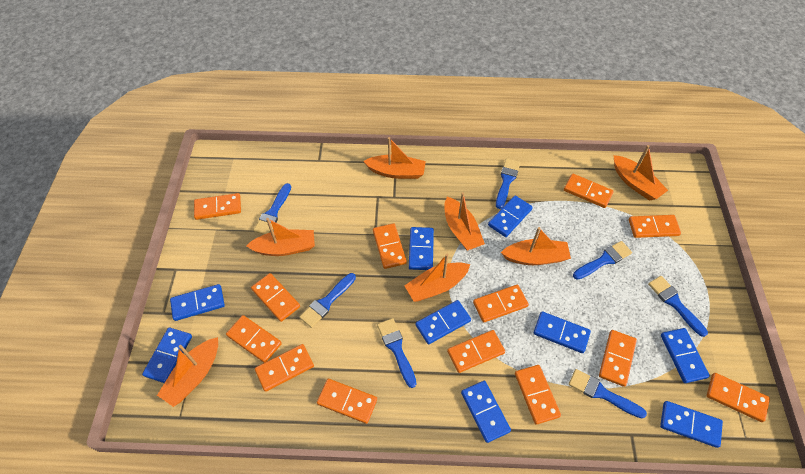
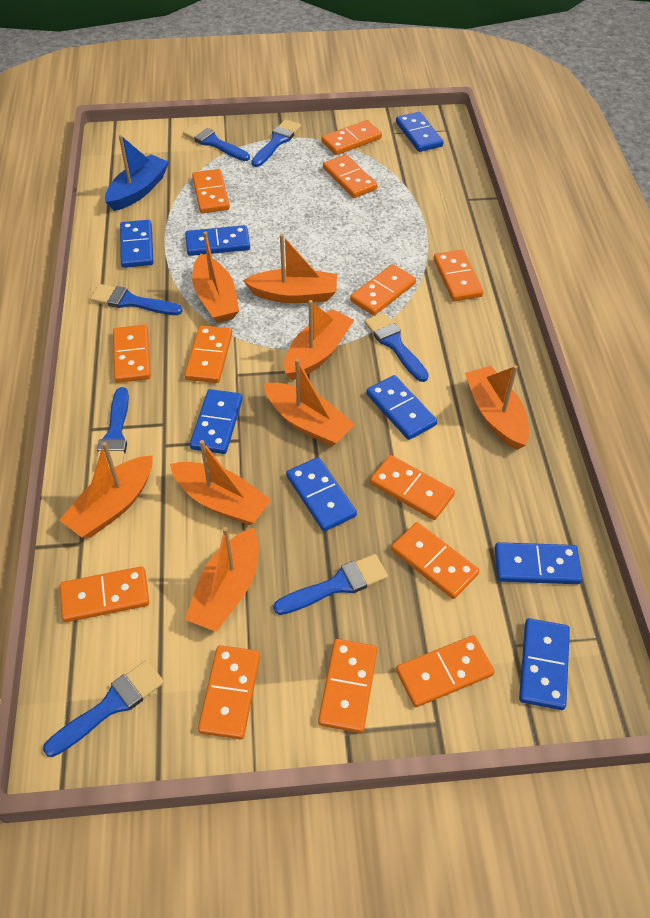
blue boat: none = 0 -> [105,135,169,211] = 1
blue domino: [142,327,192,383] [170,284,225,321] [409,227,434,270] [415,300,471,344] [461,381,511,443] [488,195,533,237] [534,311,591,353] [660,401,723,448] [661,328,710,383] = 9 -> [120,220,154,268] [185,225,250,256] [190,389,243,454] [286,457,357,531] [366,375,437,440] [396,112,443,152] [495,542,582,584] [519,618,570,710] = 8
orange boat: [157,337,218,407] [246,218,315,256] [363,137,426,179] [404,254,470,302] [444,192,485,251] [501,227,571,265] [614,145,668,201] = 7 -> [59,442,153,538] [170,440,271,525] [185,527,259,632] [192,231,239,323] [243,234,337,303] [264,359,355,447] [284,300,354,380] [465,365,529,450] = 8

